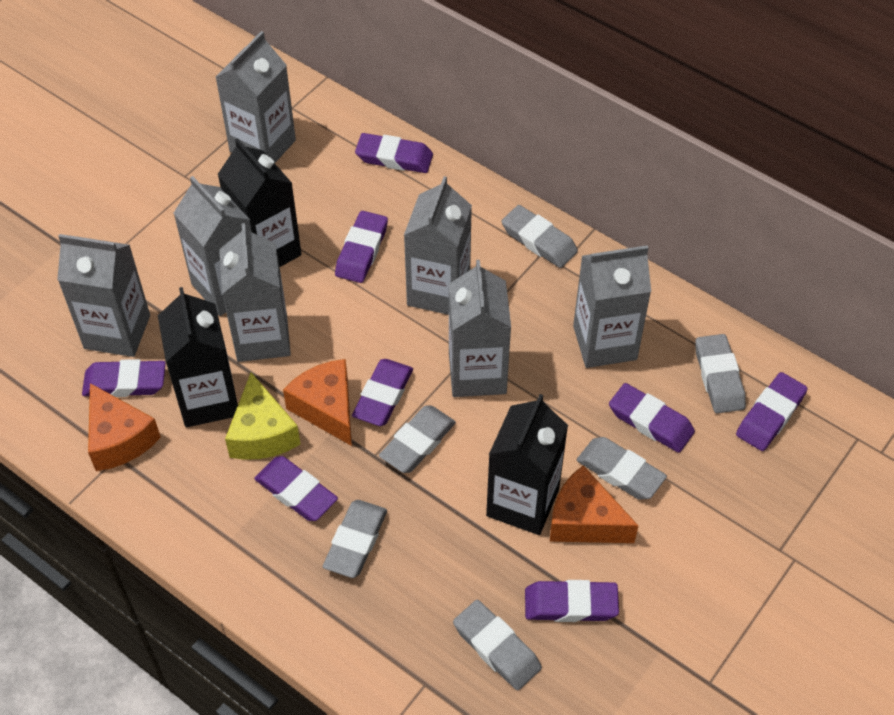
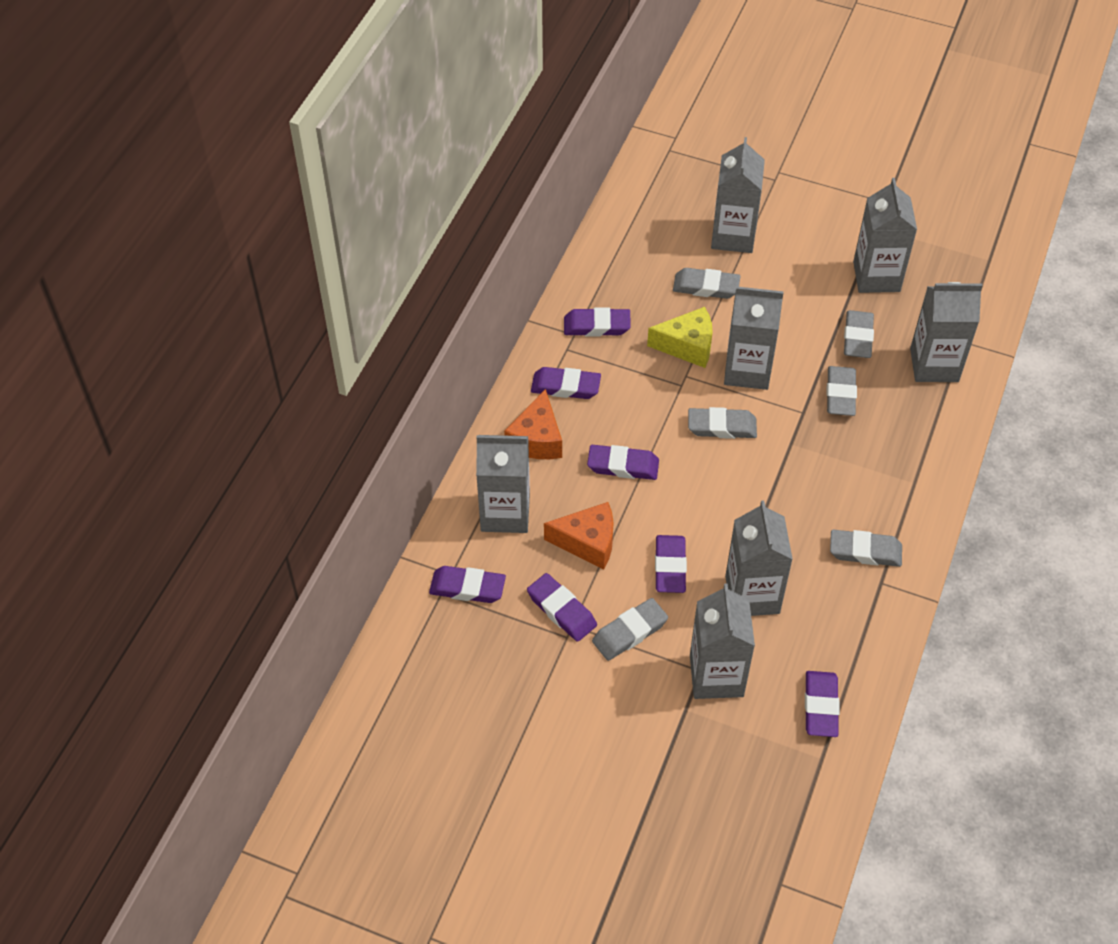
black carton: [158,287,238,427] [217,138,302,267] [486,394,568,535] = 3 -> none = 0
orange cheese: [88,383,161,471] [283,359,352,446] [550,465,638,543] = 3 -> [504,389,562,459] [544,502,614,570] = 2
purple eraser: [82,359,166,397] [254,456,338,521] [335,211,388,283] [352,359,413,426] [355,133,433,173] [525,580,619,622] [609,383,695,453] [736,372,808,451] = 8 -> [429,566,506,603] [527,573,597,642] [531,367,601,399] [564,307,631,336] [587,445,659,480] [655,535,687,593] [805,671,840,737] = 7

